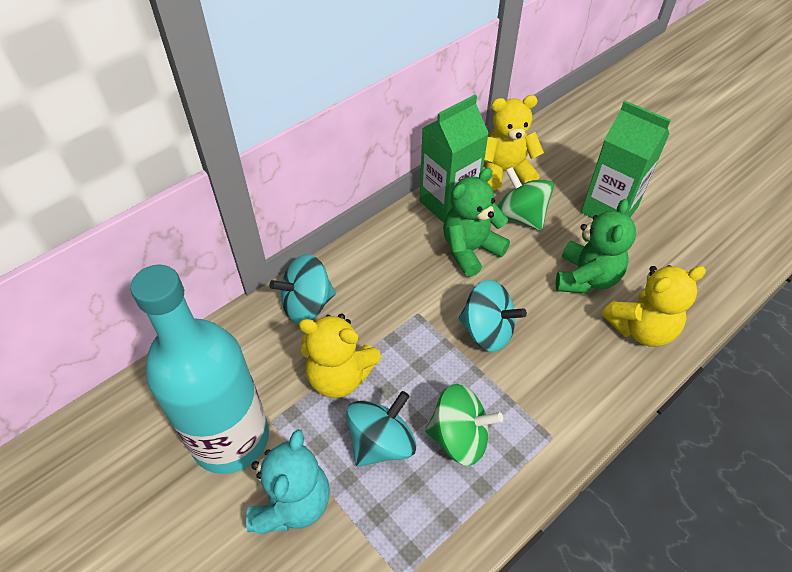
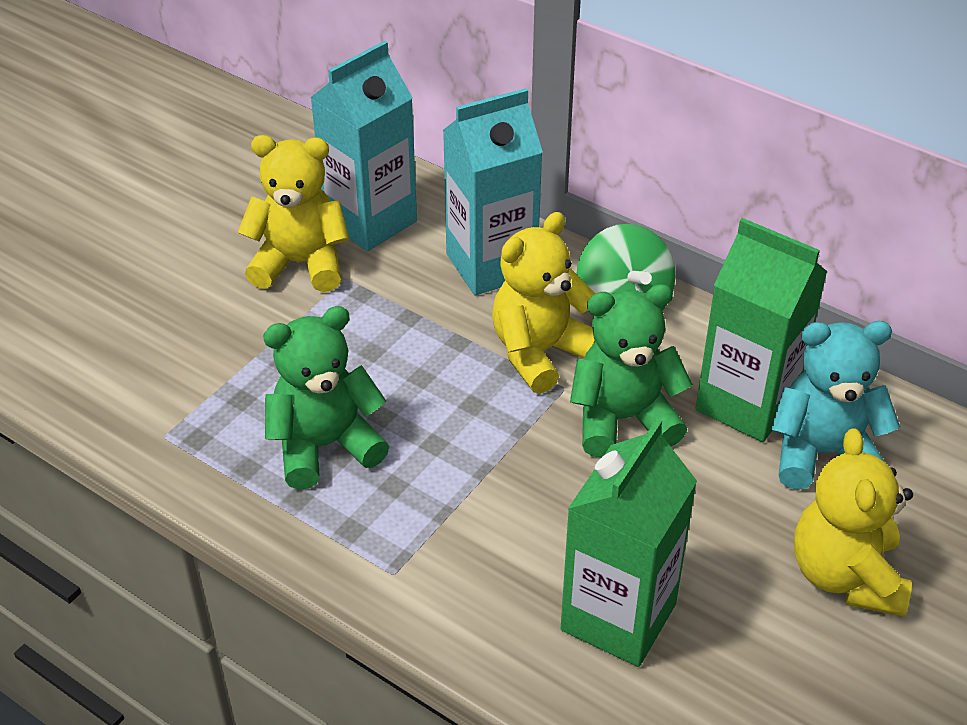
green spinning top: [425,384,503,466] [498,167,554,231] = 2 -> [576,224,676,316] = 1
turquoise bottle: [130,264,269,474] = 1 -> none = 0
turquoise carton: none = 0 -> [310,41,417,251] [443,88,543,295] = 2
turquoise spinning top: [269,254,336,324] [346,391,416,467] [459,280,527,352] = 3 -> none = 0

